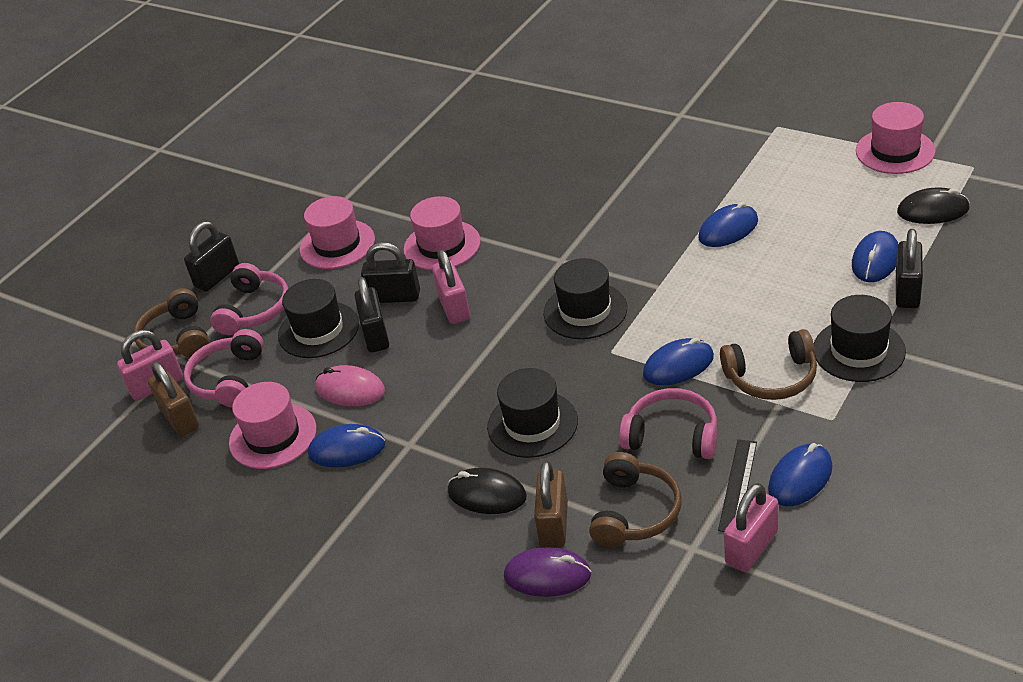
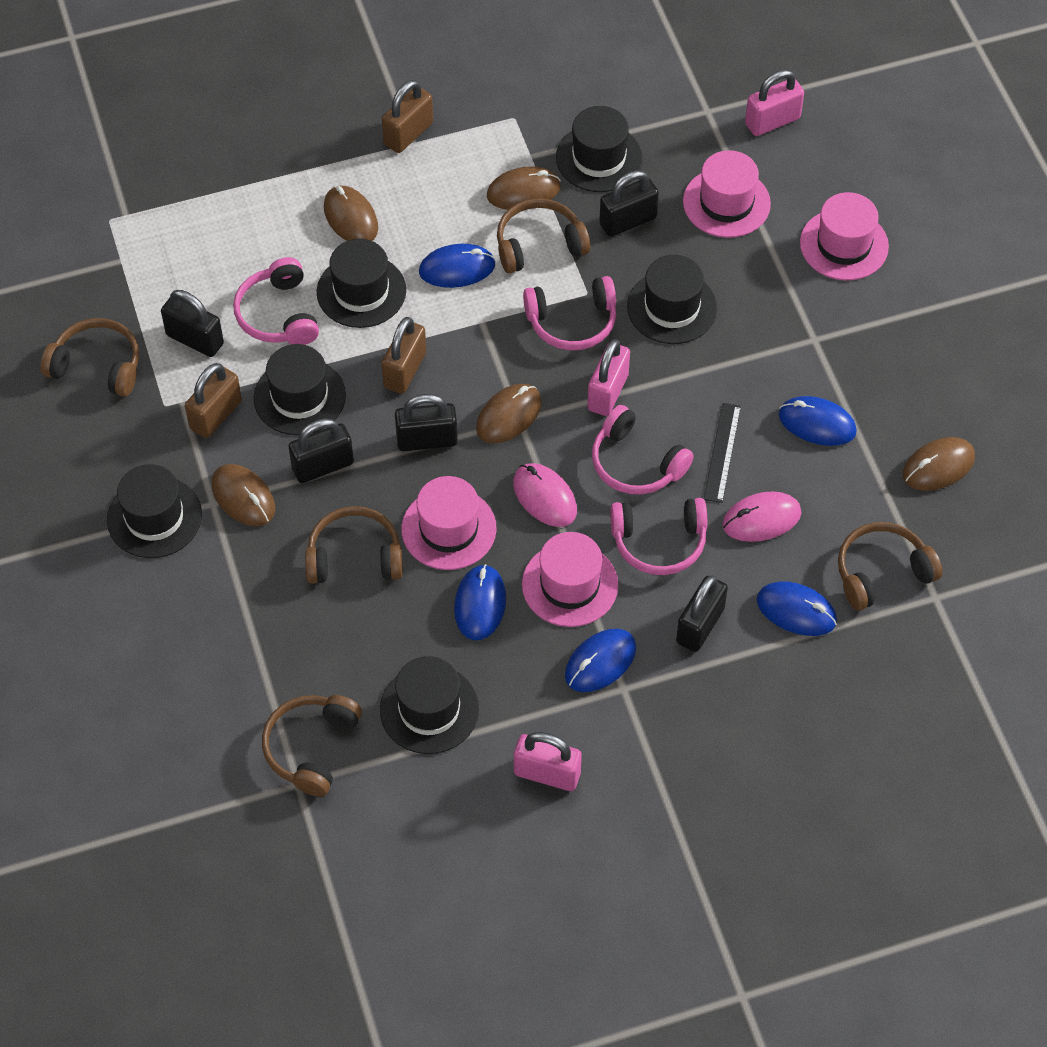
black hat: [278,279,359,358] [487,368,578,458] [544,258,627,339] [814,295,906,382] = 4 -> [107,464,202,558] [254,344,346,435] [317,239,406,328] [380,656,479,754] [556,106,643,192] [627,255,717,344] = 6
black mouse: [447,468,527,514] [897,187,970,224] = 2 -> none = 0
black padlock: [184,221,239,292] [355,277,389,353] [361,242,420,303] [896,229,923,308] = 4 -> [161,290,224,357] [288,419,354,483] [395,394,458,451] [599,170,659,237] [676,575,728,652] = 5
brown headphones: [134,288,209,358] [589,452,681,547] [720,329,817,400] = 3 -> [41,318,139,397] [262,695,362,797] [305,506,403,584] [497,198,590,273] [838,522,943,611] = 5
brown mouse: none = 0 -> [212,464,275,526] [324,186,378,241] [476,384,542,443] [487,167,561,210] [903,437,975,491] = 5
brown padlock: [148,362,199,436] [534,461,568,548] = 2 -> [185,363,242,438] [381,317,426,394] [382,80,433,153] = 3
pink headphones: [184,329,264,407] [210,263,288,335] [619,388,717,459] = 3 -> [233,257,319,345] [523,276,616,350] [592,405,694,495] [610,498,707,575] = 4
pink mouse: [315,365,385,406] = 1 -> [513,463,577,527] [722,491,801,542] = 2
purple mouse: [504,547,591,597] = 1 -> none = 0

